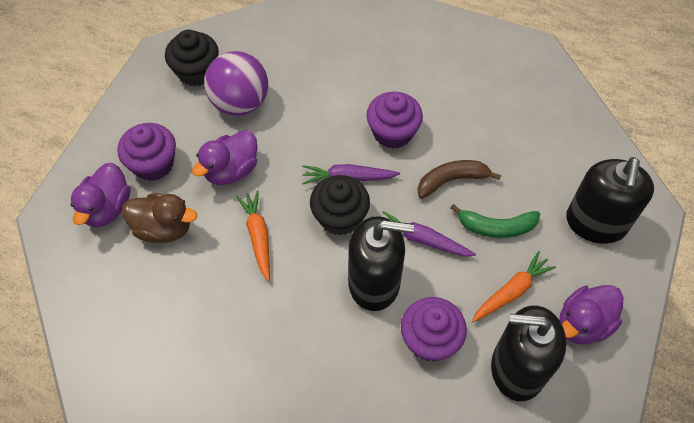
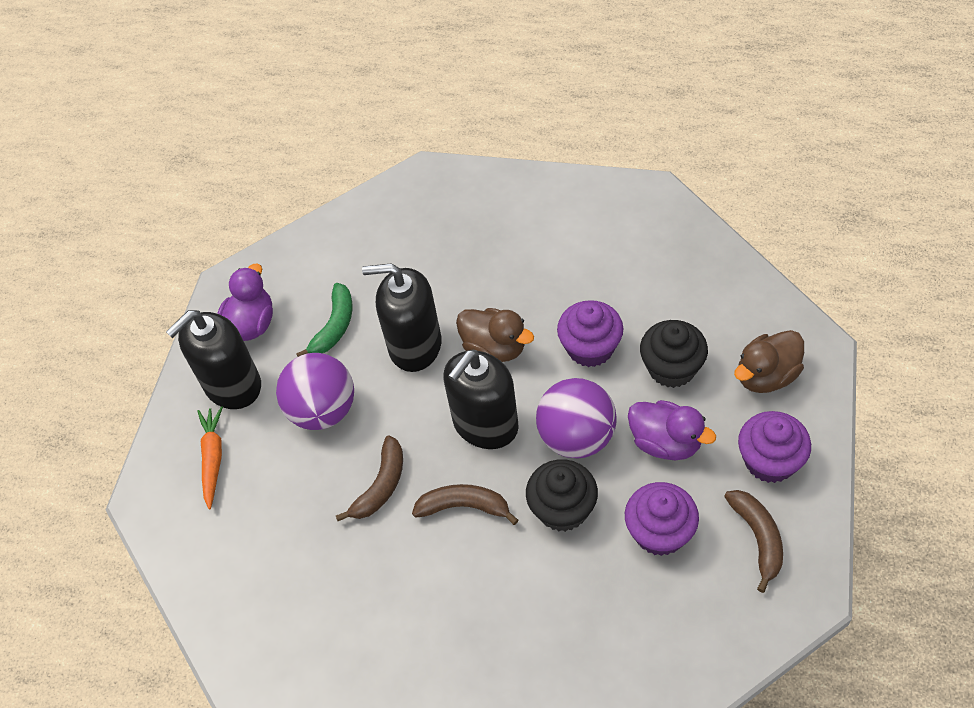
brown banana: [417,160,501,199] = 1 -> [336,436,403,521] [412,484,519,525] [724,490,783,593] = 3
brown duck: [122,193,197,243] = 1 -> [456,308,534,362] [734,330,804,393] = 2
orange carrot: [236,191,270,282] [472,251,556,322] = 2 -> [197,406,223,509] = 1
purple ball: [204,51,268,116] = 1 -> [276,353,354,430] [536,378,617,459] = 2
purple carrot: [302,164,400,184] [383,211,476,256] = 2 -> none = 0
purple duck: [71,163,130,227] [192,130,258,185] [559,285,623,345] = 3 -> [217,263,273,341] [628,400,716,460] = 2

